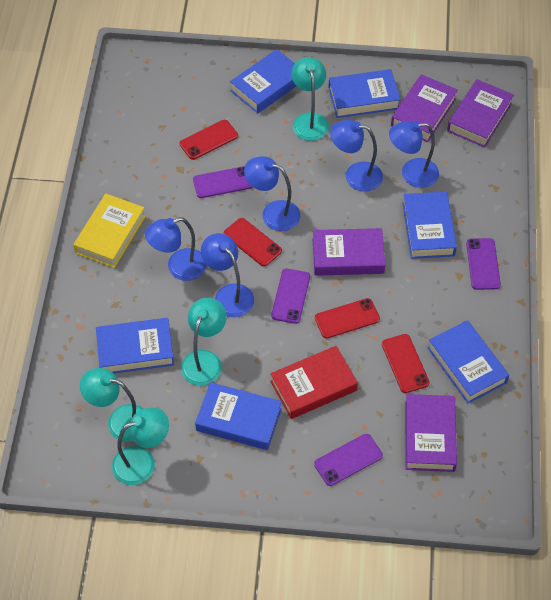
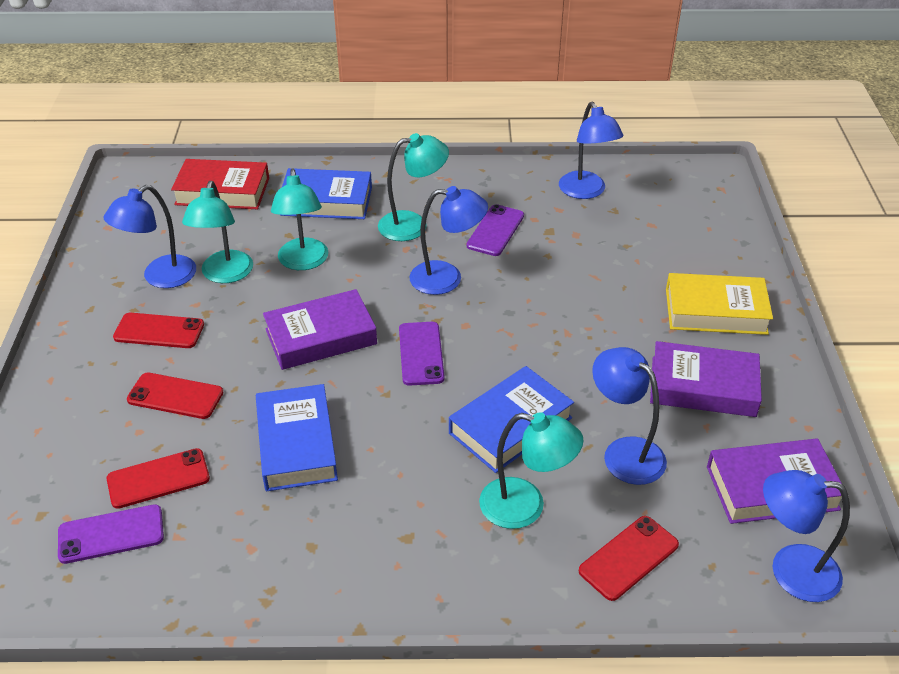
blue book: [96,318,174,373] [195,382,282,450] [230,49,296,114] [328,69,401,118] [403,192,457,259] [427,320,509,404] = 6 -> [256,384,338,491] [280,168,372,219] [449,366,574,473] = 3
purple book: [313,228,385,276] [391,74,458,142] [405,394,457,472] [447,79,514,147] = 4 -> [263,289,377,370] [650,341,762,417] [707,439,842,524] = 3
purple phone: [193,166,252,198] [271,269,310,324] [314,434,383,486] [466,238,501,290] = 4 -> [58,504,164,564] [399,322,445,386] [466,204,524,256] = 3

